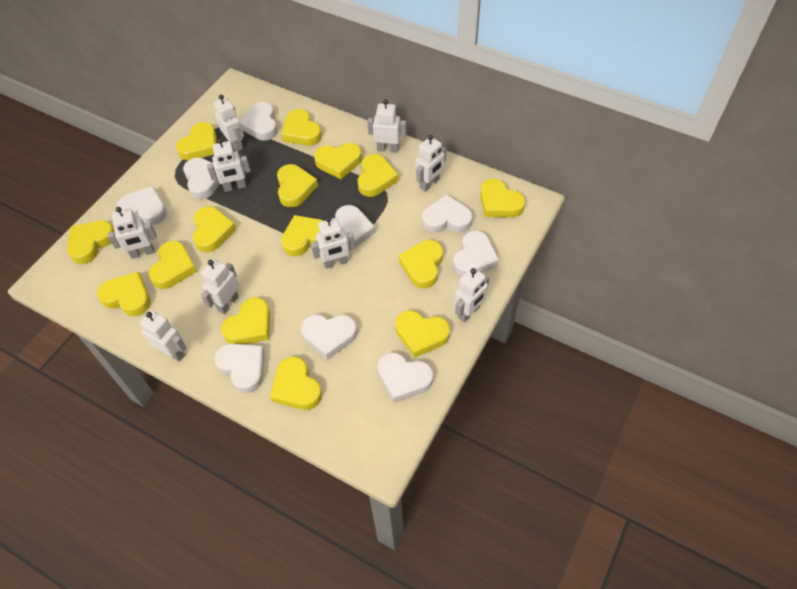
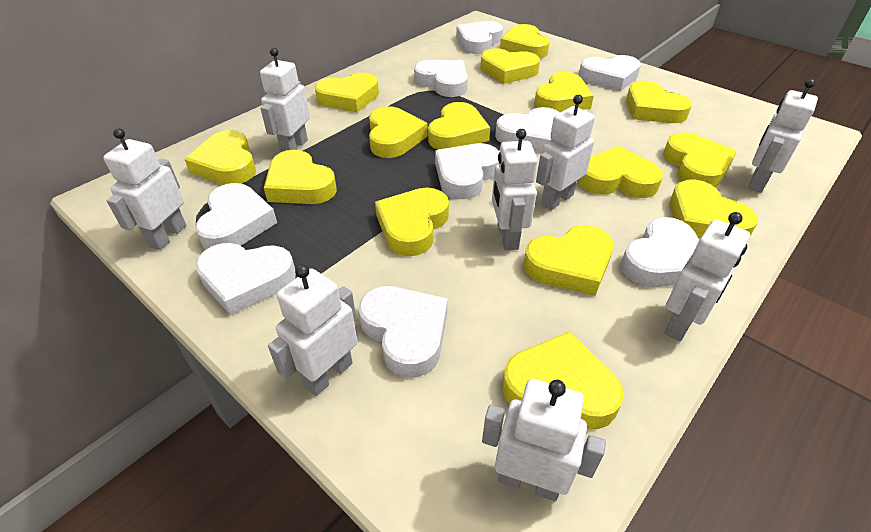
white robot: [108,207,157,259] [139,310,186,362] [201,259,239,314] [207,138,251,192] [214,95,244,151] [311,216,355,269] [367,99,407,153] [415,135,446,192] [454,267,489,322] = 9 -> [103,128,187,250] [260,48,310,152] [268,264,357,396] [482,379,606,501] [492,129,538,250] [536,95,595,210] [664,212,750,341] [748,79,818,193] = 8

